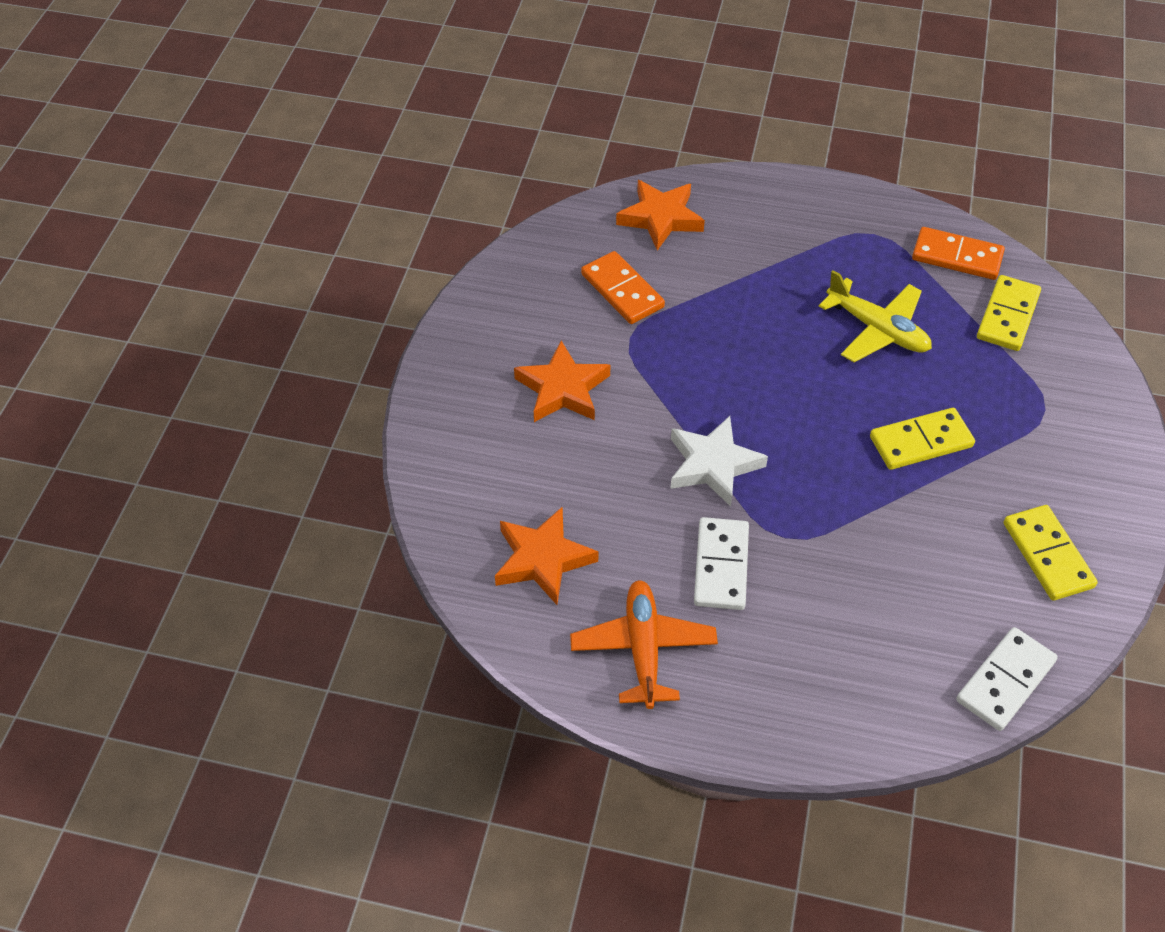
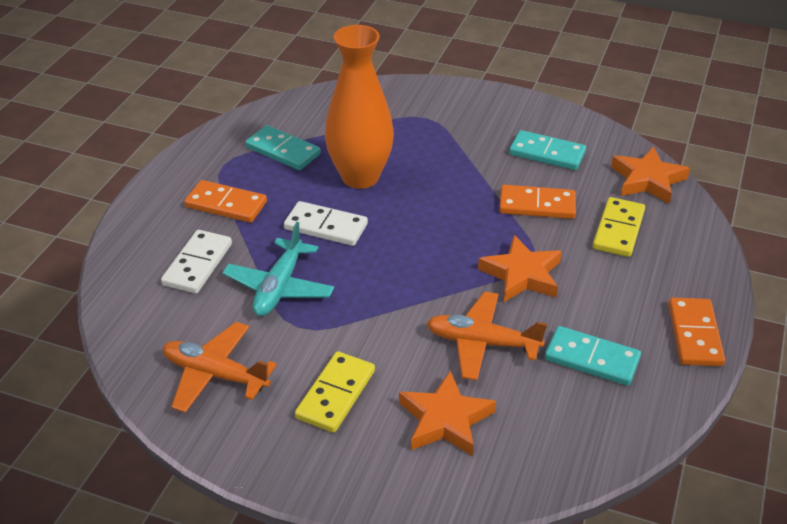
orange domino: [581,251,665,324] [912,227,1005,280] = 2 -> [184,180,267,223] [499,185,576,219] [668,297,725,366] = 3
orange plane: [570,580,718,709] = 1 -> [163,322,277,413] [427,291,547,380] = 2
orange vase: none = 0 -> [325,25,394,189] = 1
turquoise domino: none = 0 -> [245,125,321,170] [509,130,586,170] [545,326,641,386] = 3
turquoise plane: none = 0 -> [222,222,334,316] = 1
white star: [670,416,768,507] = 1 -> none = 0
yellow domino: [870,408,975,470] [977,275,1041,351] [1004,505,1098,601] = 3 -> [295,351,375,433] [593,197,645,257] = 2
yellow plane: [819,270,932,362] = 1 -> none = 0

